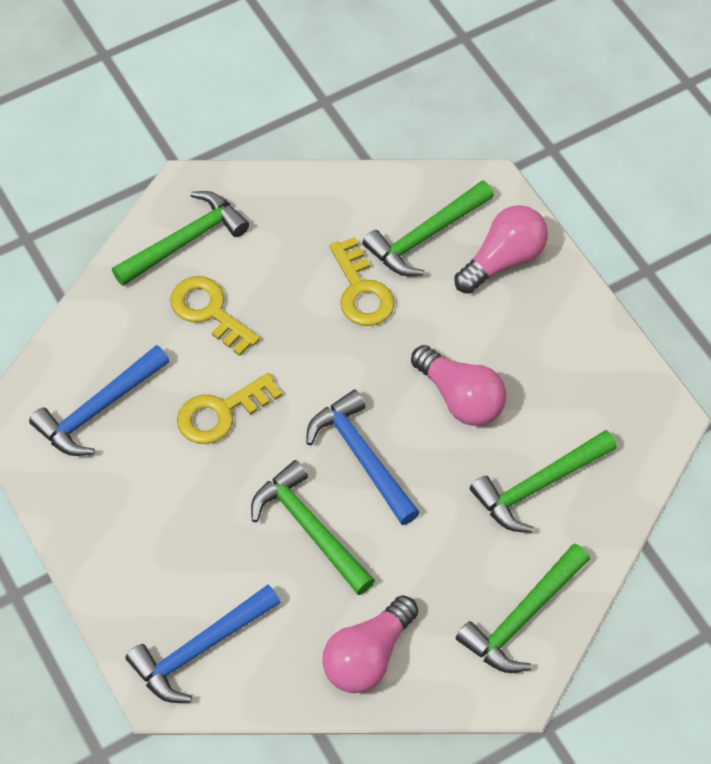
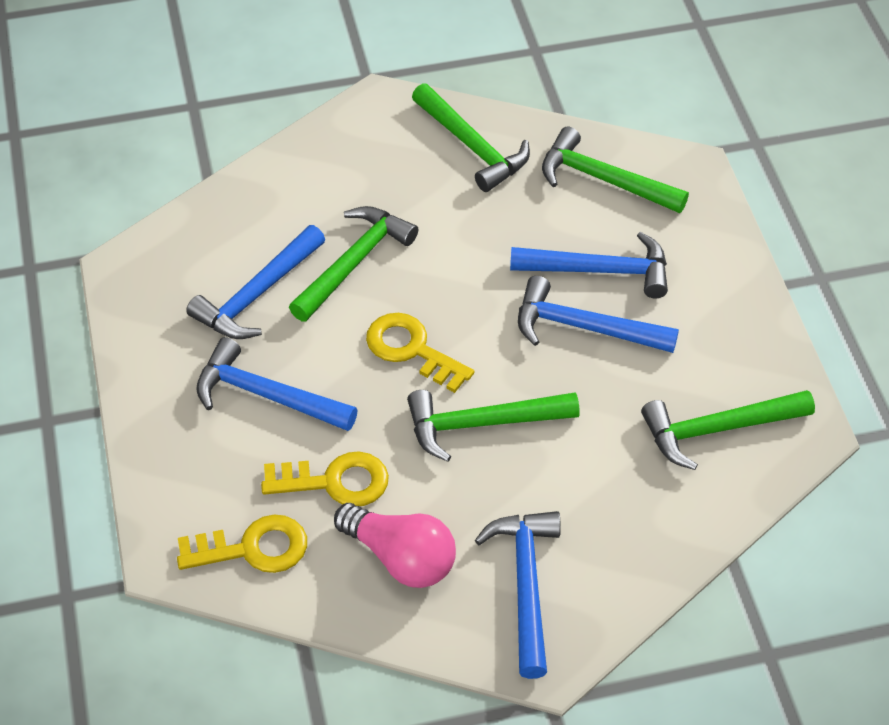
blue hammer: [29,345,169,456] [125,585,281,703] [306,390,420,525] = 3 -> [186,225,325,339] [196,337,358,431] [475,511,561,679] [510,232,668,298] [518,276,679,353] = 5
pink light bulb: [322,595,418,693] [411,345,506,426] [454,205,548,294] = 3 -> [334,503,456,588] = 1

